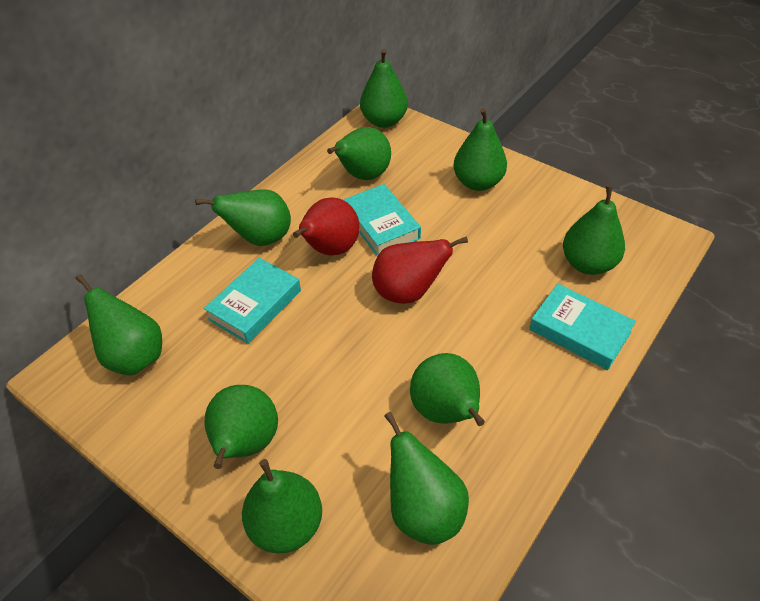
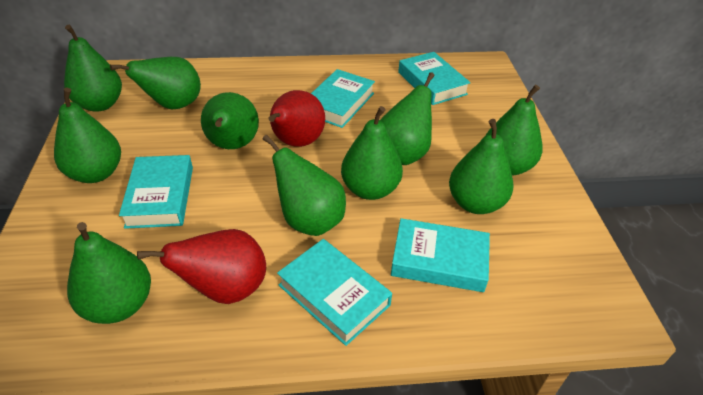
turquoise book: [204,258,301,344] [343,184,421,256] [529,284,636,370] = 3 -> [119,155,193,229] [277,239,392,346] [311,69,375,128] [391,218,490,292] [398,52,471,105] = 5

